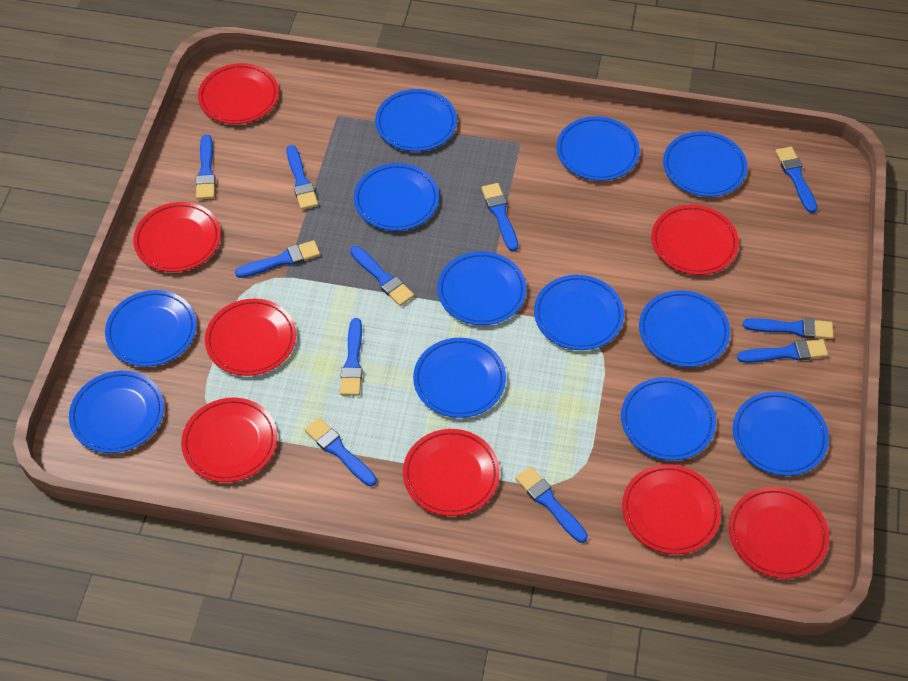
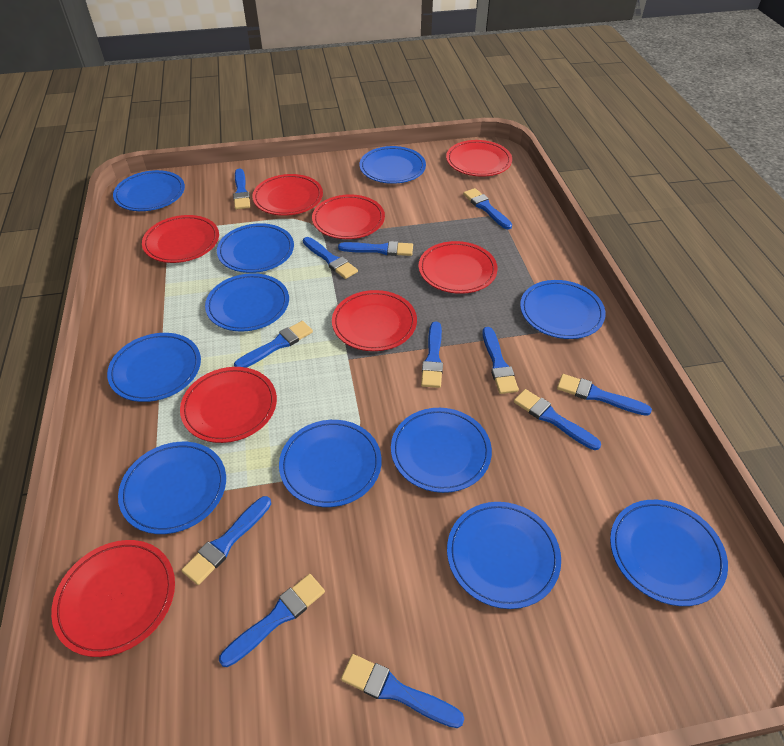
blue brush: [196,134,216,200] [235,240,320,278] [286,145,318,210] [305,418,377,486] [340,318,362,396] [350,246,414,306] [482,183,518,252] [515,466,588,543] [737,339,828,363] [743,318,834,339] [775,147,817,213] = 11 -> [181,496,271,585] [219,574,325,667] [233,169,250,210] [234,321,313,368] [303,237,358,279] [338,241,413,256] [341,654,464,728] [421,321,443,388] [463,188,512,229] [482,327,519,394] [514,389,601,450] [557,374,652,416] = 12
blue plate: [69,371,164,453] [105,290,196,367] [354,163,439,231] [375,89,457,151] [413,338,506,418] [437,251,526,325] [534,275,624,350] [557,116,640,181] [621,377,716,460] [639,290,730,367] [663,131,747,197] [733,392,829,476] = 12 -> [107,333,201,402] [113,170,185,211] [118,442,226,534] [205,273,289,331] [217,223,294,273] [279,420,382,507] [359,146,426,184] [391,408,492,493] [447,502,561,609] [520,280,606,339] [610,500,728,606] = 11

